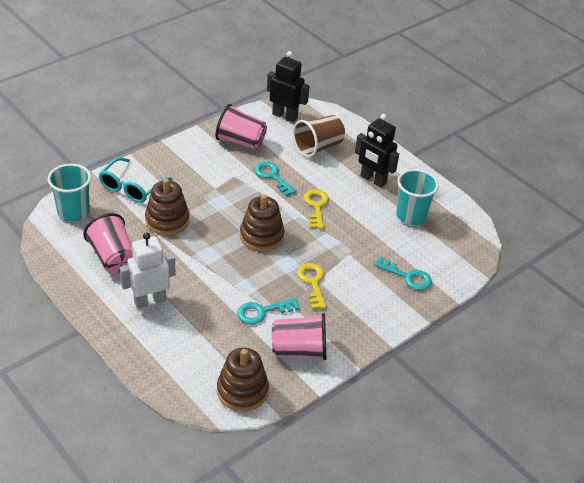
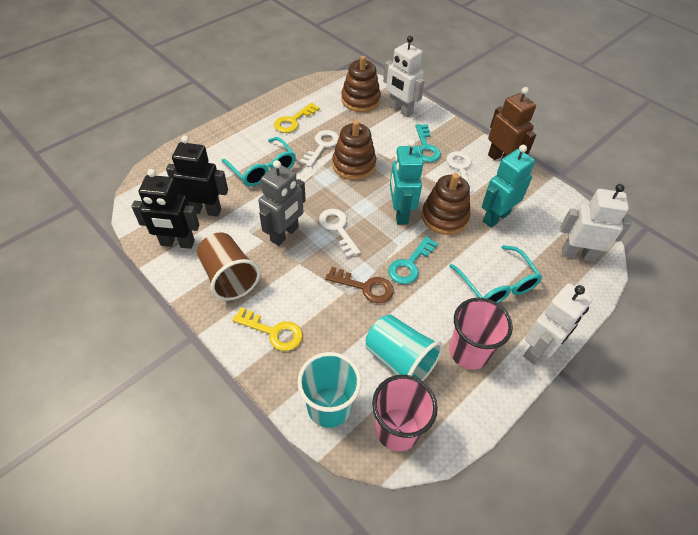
brown key: none = 0 -> [325,267,394,303] = 1
brown robot: none = 0 -> [488,87,536,160] = 1
grey robot: none = 0 -> [258,160,306,246] = 1
pink cup: [83,213,133,273] [215,104,267,150] [272,313,326,360] = 3 -> [372,375,438,451] [449,298,513,370] = 2
turquoise glasses: [98,157,173,203] = 1 -> [222,137,296,186] [450,245,542,303] = 2
turquoise key: [237,298,300,324] [254,161,297,196] [374,256,432,290] = 3 -> [388,236,438,284] [415,124,441,162] = 2
turquoise robot: none = 0 -> [390,139,424,225] [482,145,535,227] = 2
white key: none = 0 -> [300,130,339,167] [319,209,360,258] [446,151,472,193] = 3
white robot: [119,232,176,309] = 1 -> [383,36,425,117] [524,283,593,365] [560,184,632,262] = 3

